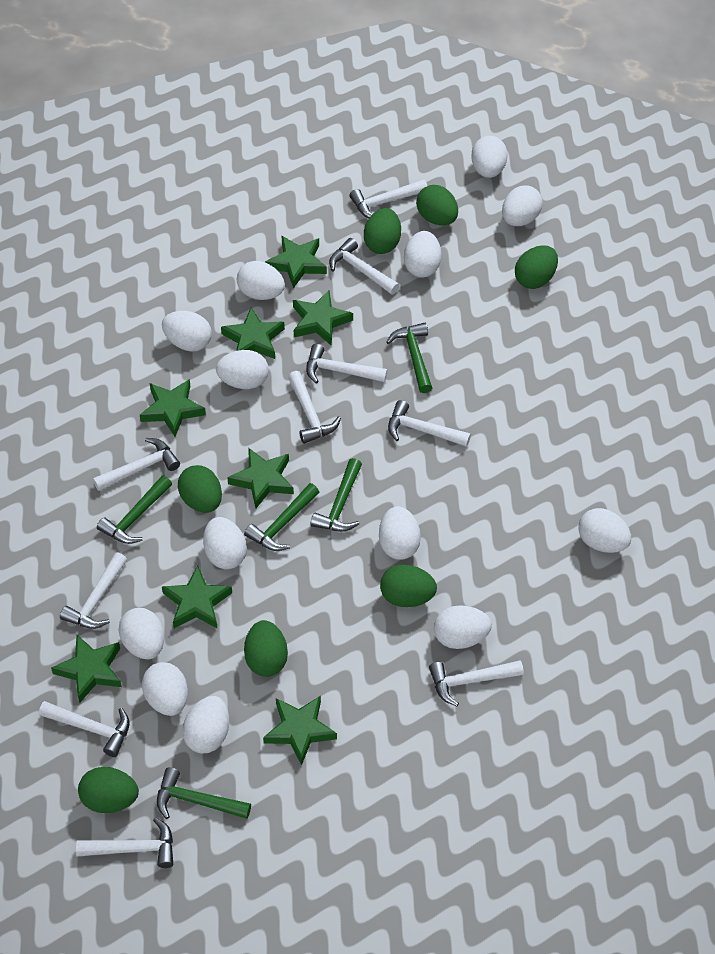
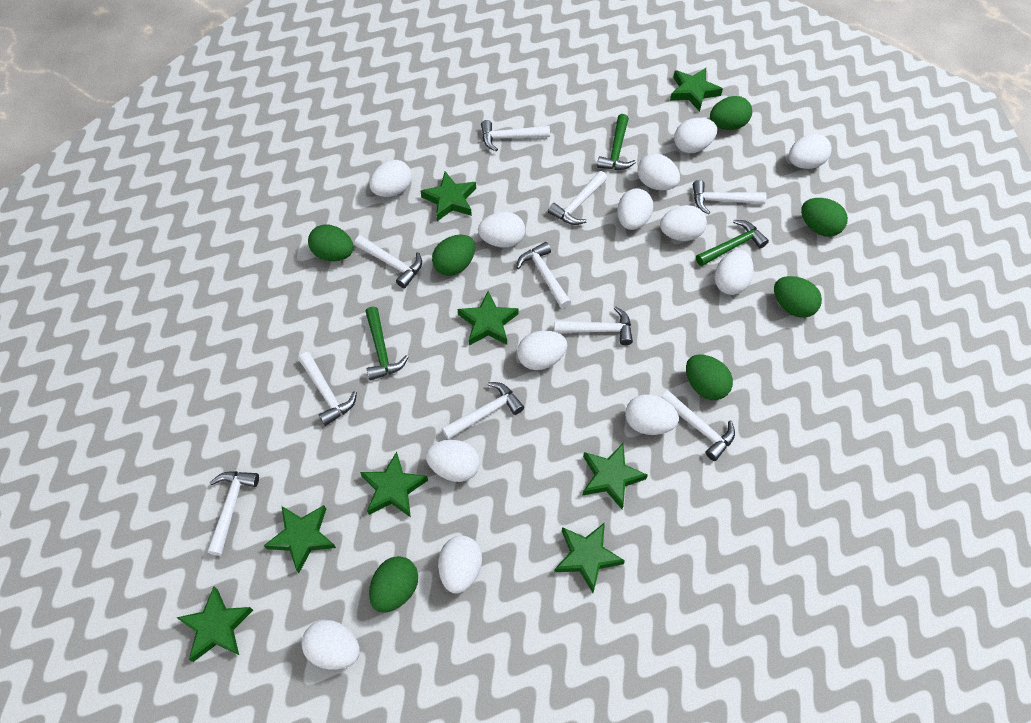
green hammer: [97,475,172,544] [157,767,251,819] [244,483,319,551] [311,458,362,532] [386,323,432,393] = 5 -> [365,307,408,381] [597,114,636,170] [696,220,769,266] = 3

